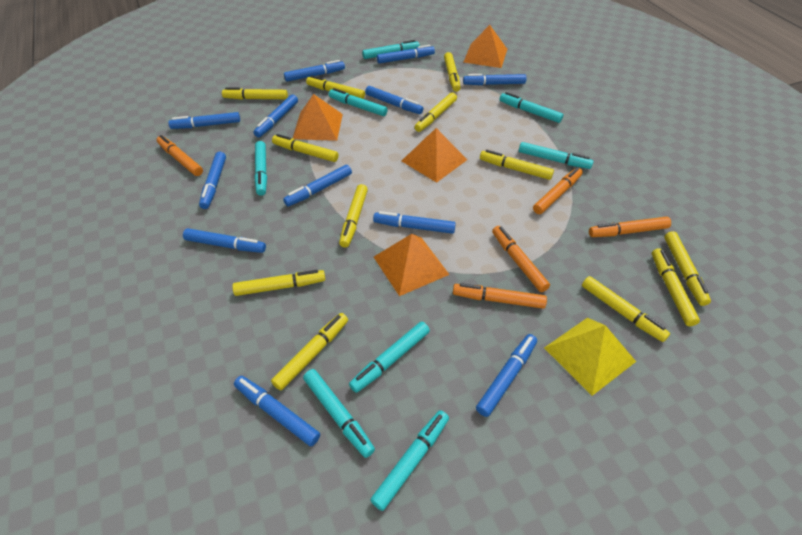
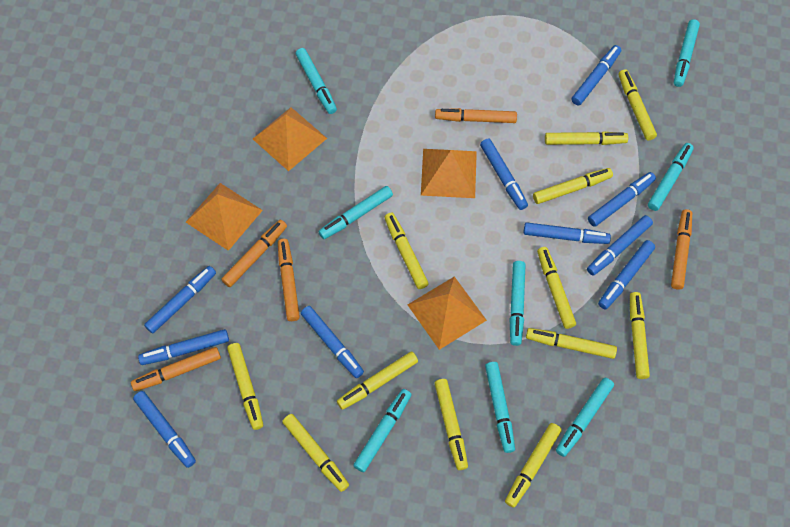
blue marker: [168,112,240,129] [183,228,266,253] [199,152,226,209] [234,376,320,446] [254,94,298,137] [283,165,352,206] [284,60,345,82] [365,86,423,114] [373,211,456,234] [377,45,435,64] [463,74,527,85] [476,334,537,417] = 12 -> [133,391,196,468] [138,329,229,365] [144,266,216,334] [301,306,364,378] [480,138,528,210] [524,222,611,244] [571,45,621,106] [587,215,653,276] [588,172,656,227] [598,240,655,309] = 10
yellow pyramid: [544,318,636,396] = 1 -> none = 0

